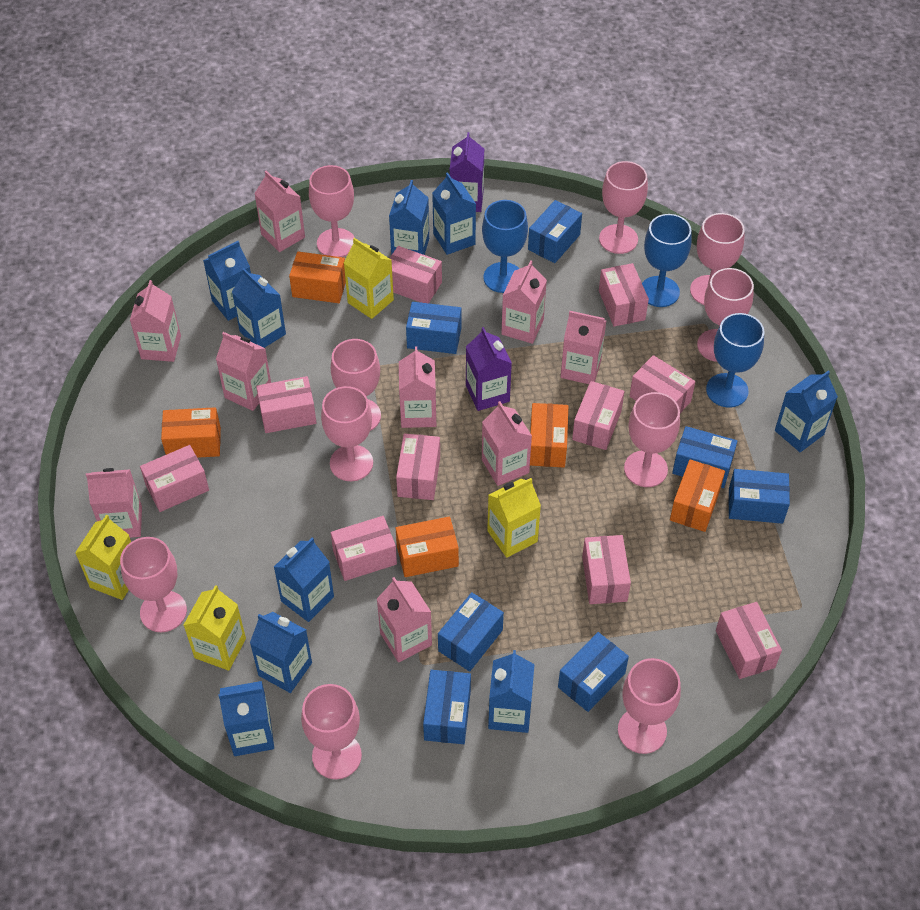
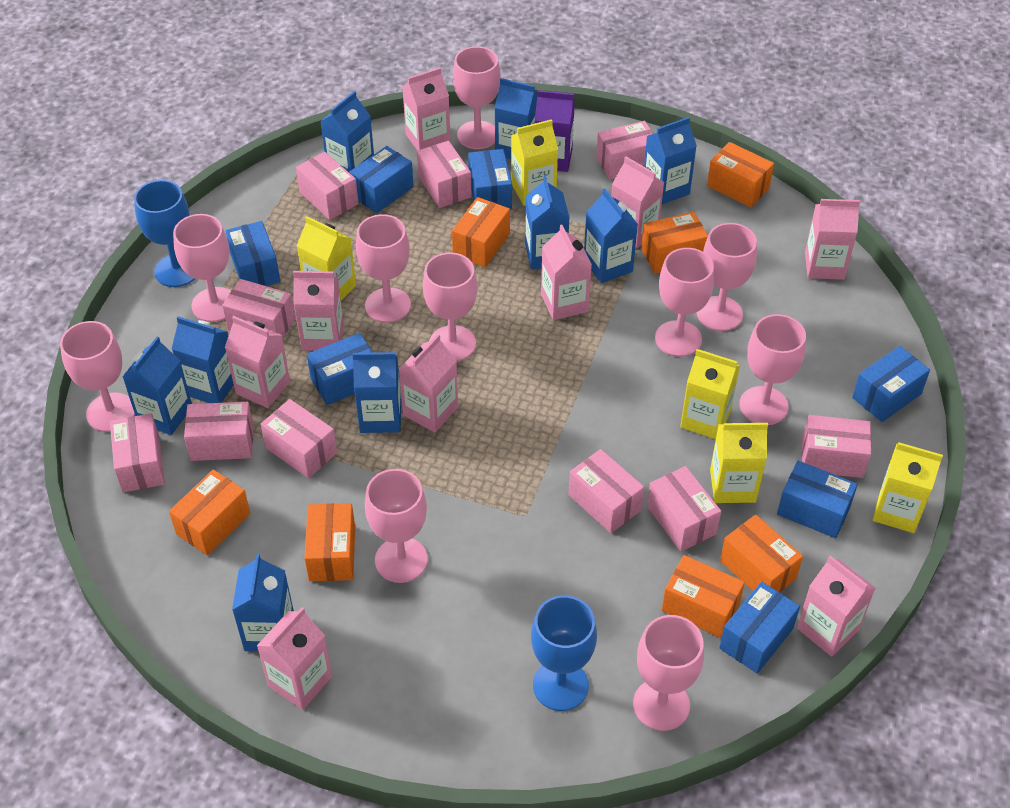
blue goblet: [482,200,528,293] [642,214,692,307] [706,313,764,408] = 3 -> [134,180,195,287] [531,595,597,711] = 2
orange box: [161,407,221,458] [289,251,346,303] [396,516,459,577] [530,403,568,467] [670,460,725,532] = 5 -> [169,470,250,555] [304,503,355,581] [452,197,510,268] [641,212,708,273] [662,555,745,638] [707,142,774,208] [720,515,803,592] = 7
purple carton: [450,132,484,212] [466,327,512,411] = 2 -> [535,90,575,172] = 1
yellow carton: [75,515,131,600] [184,585,246,671] [344,238,394,319] [487,478,541,558] = 4 -> [297,216,356,300] [511,119,558,206] [680,349,740,439] [710,423,768,503] [873,442,943,533] = 5

